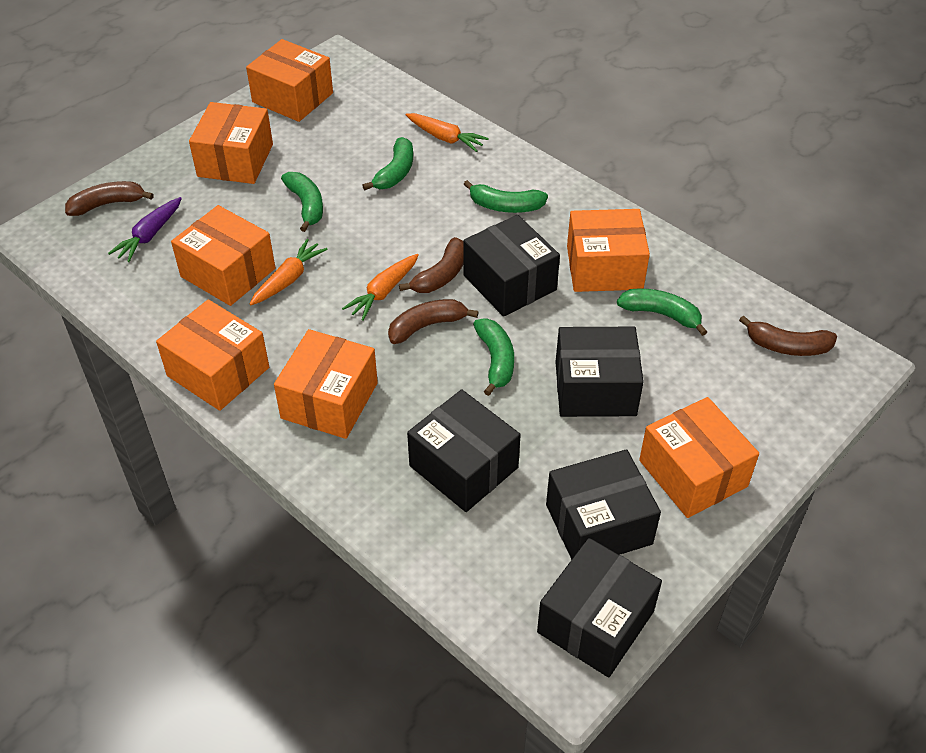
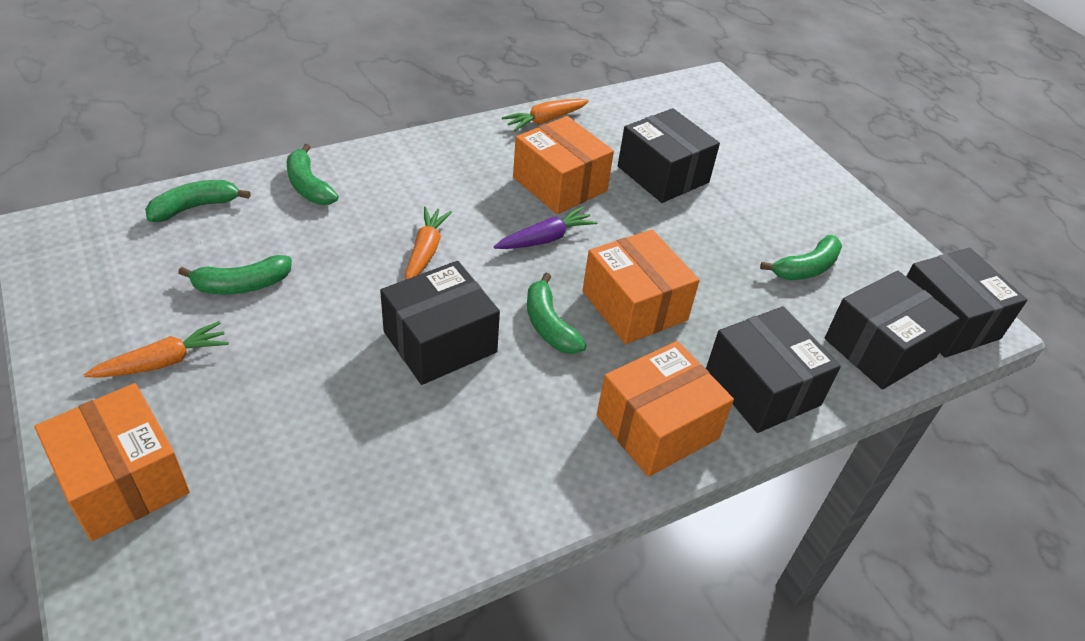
brown banana: [65,181,154,216] [388,299,479,344] [399,237,463,293] [739,316,837,356] = 4 -> none = 0
orange box: [156,299,269,411] [171,205,275,306] [189,102,273,184] [246,39,333,122] [274,329,378,439] [567,209,650,292] [639,397,759,518] = 7 -> [34,383,190,541] [513,116,614,214] [582,229,700,344] [597,341,734,477] = 4

